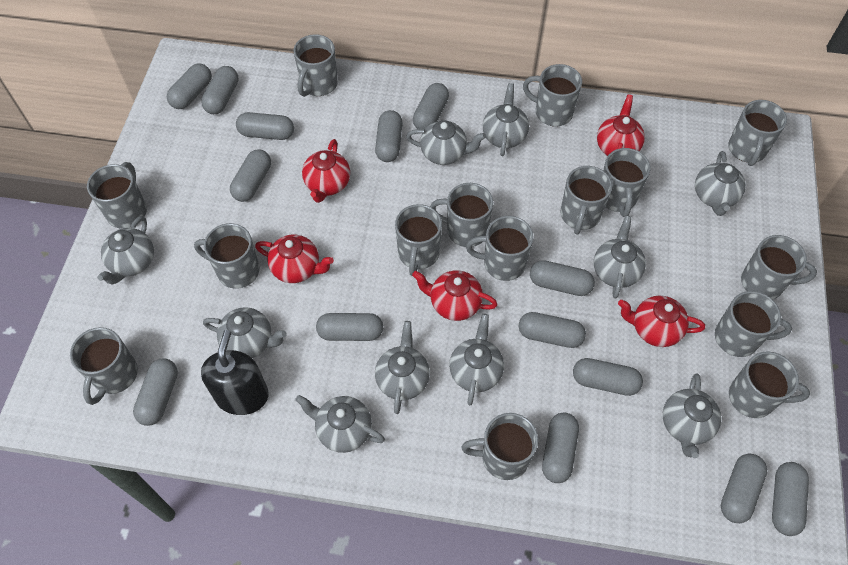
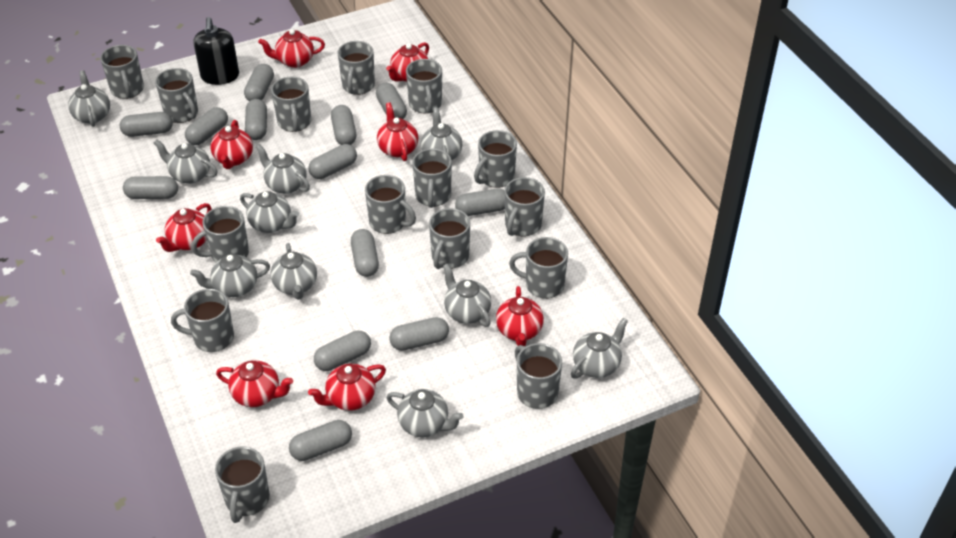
grey capsule: [133,359,178,426] [167,63,212,109] [201,66,239,114] [230,149,271,202] [236,112,294,140] [316,313,383,341] [375,110,403,162] [413,83,449,129] [519,312,586,348] [530,260,595,296] [542,413,579,483] [573,358,643,396] [721,454,767,523] [772,462,809,536] = 14 -> [120,112,173,137] [123,176,178,199] [185,107,228,145] [244,64,274,101] [245,99,267,140] [289,420,352,461] [308,144,357,179] [314,331,371,371] [331,105,356,145] [351,229,379,277] [376,83,407,119] [389,317,449,351] [455,188,505,216] = 13
red teapot: [255,235,334,283] [302,139,350,203] [412,270,498,321] [597,94,645,156] [618,295,705,347] = 5 -> [156,203,211,252] [210,120,253,169] [216,360,293,407] [258,29,325,68] [308,363,386,411] [377,102,418,161] [386,42,429,82] [496,286,544,346] = 8

